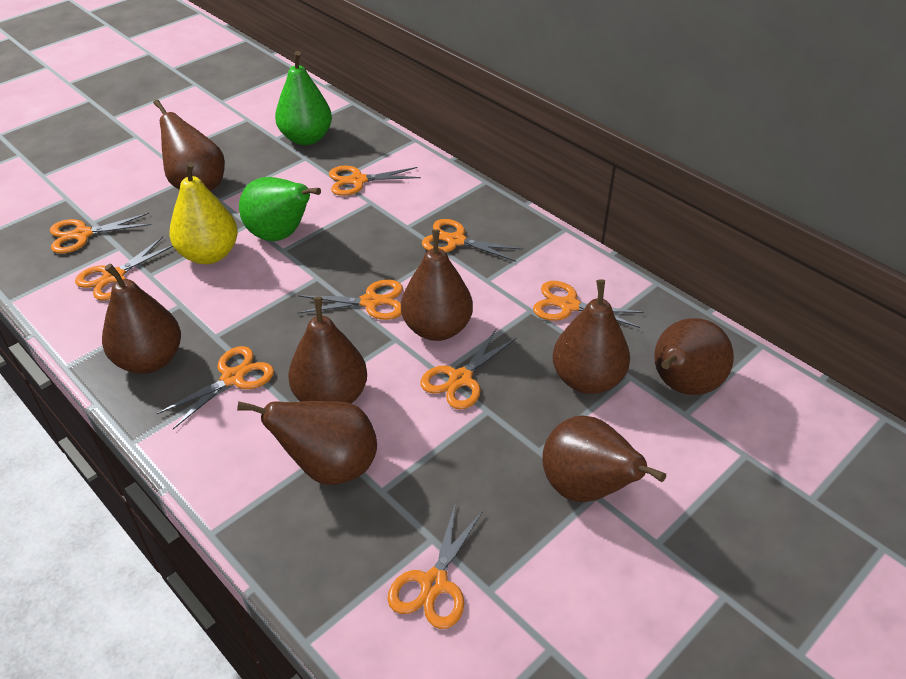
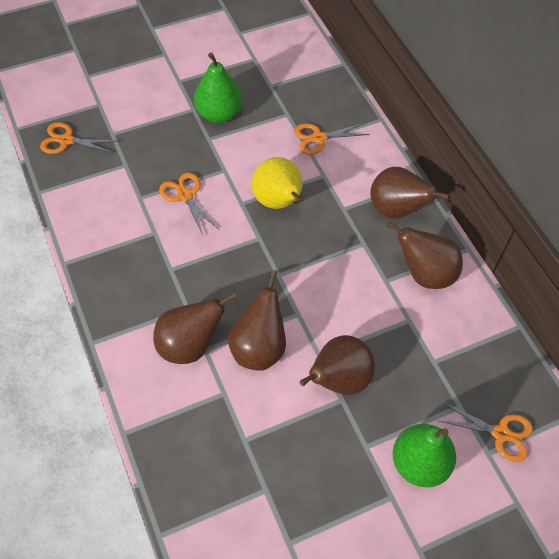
brown pear: [102,264,181,374] [153,99,225,191] [237,401,377,485] [288,296,367,404] [401,229,473,341] [542,415,666,502] [552,279,630,394] [654,318,734,395] = 8 -> [153,292,237,364] [228,270,286,371] [299,335,375,395] [370,167,450,219] [386,222,463,289] = 5
orange scissors: [50,213,151,253] [75,236,173,300] [157,346,274,429] [297,280,403,320] [329,166,421,196] [387,502,483,629] [420,328,517,409] [422,219,523,262] [533,281,644,328] = 9 -> [40,122,117,154] [159,173,219,235] [294,123,370,155] [440,402,533,462] = 4

